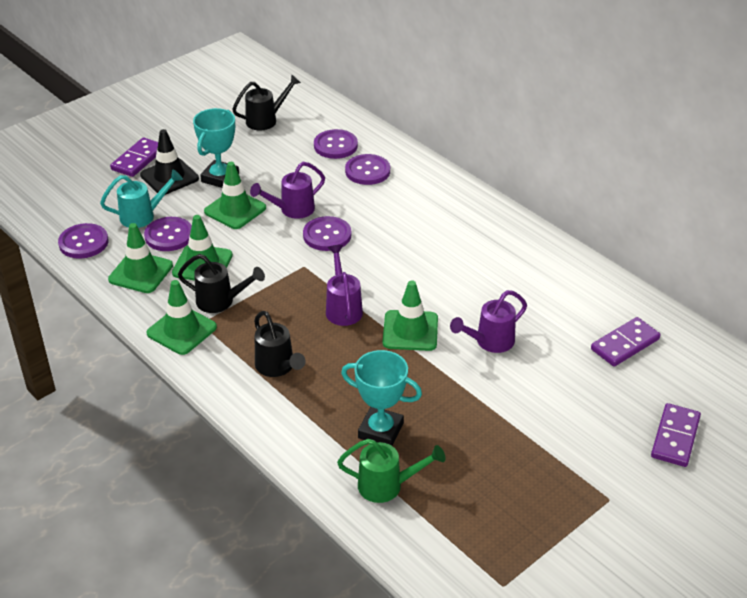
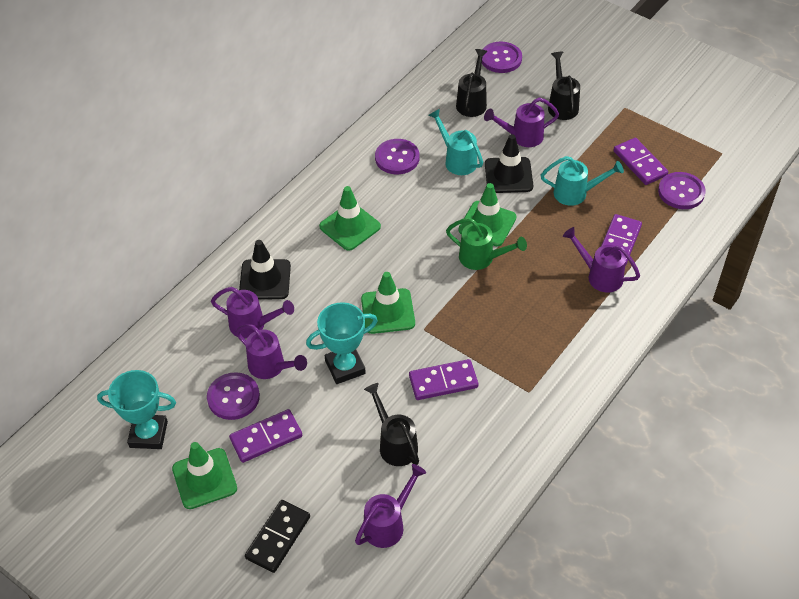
black domino: none = 0 -> [245,500,310,573] = 1
black traffic cone: [140,129,199,195] = 1 -> [239,240,291,299] [485,134,533,193] = 2
green traffic cone: [108,223,173,293] [146,280,217,355] [172,215,233,281] [204,162,266,229] [383,280,438,351] = 5 -> [172,442,237,509] [319,186,381,251] [361,272,415,334] [458,183,516,246] = 4
purple button: [58,223,108,259] [144,217,192,251] [303,216,352,251] [314,129,358,159] [345,154,390,185] = 5 -> [207,372,260,420] [375,139,419,174] [482,42,522,73] [658,172,706,209] = 4
purple domino: [110,137,158,177] [591,317,661,367] [651,403,701,467] = 3 -> [229,409,302,463] [409,359,478,400] [601,214,642,266] [614,138,668,185] = 4
purple watering can: [250,162,325,219] [326,245,363,326] [450,290,527,353] = 3 -> [211,287,294,338] [236,324,307,379] [355,464,426,548] [484,97,559,147] [563,227,640,292] = 5
turquoise watering can: [100,170,183,228] = 1 -> [429,109,483,175] [541,156,624,206] = 2

